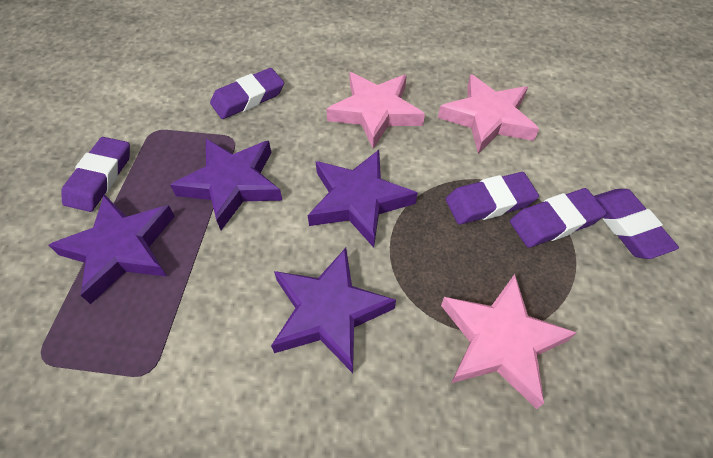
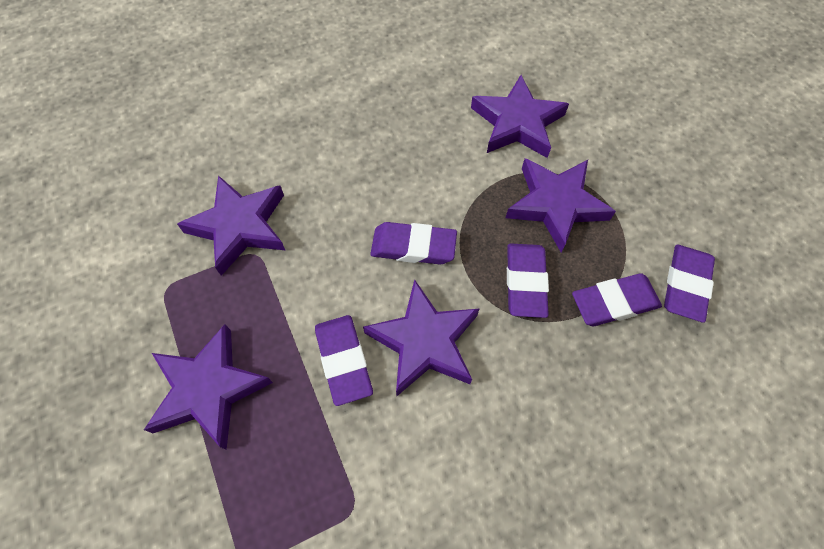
pink star: [326,72,425,149] [438,74,539,154] [441,274,577,409] = 3 -> none = 0
purple star: [49,194,175,304] [170,139,283,230] [271,248,396,373] [308,150,418,248] = 4 -> [144,324,273,450] [177,175,285,276] [363,279,480,396] [471,75,569,158] [506,158,616,252] = 5

